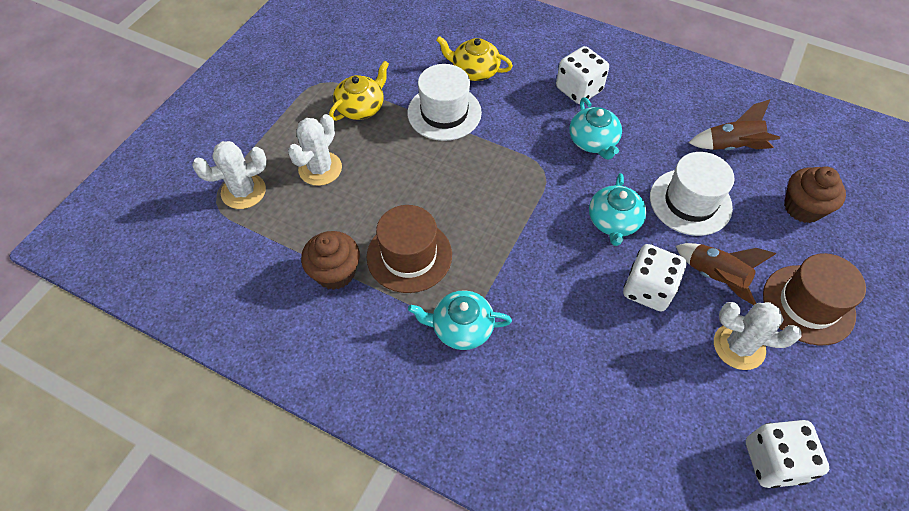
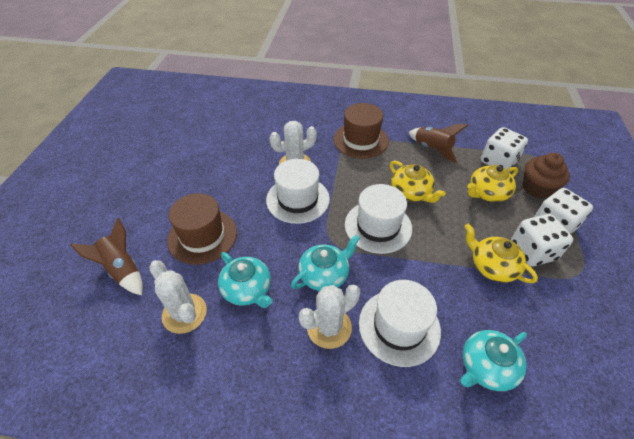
brown cupcake: [301,231,360,290] [784,167,846,223] = 2 -> [523,153,570,199] = 1
white hat: [407,64,482,141] [650,152,734,236] = 2 -> [266,159,330,224] [345,184,412,254] [359,280,441,367] = 3
yellow teapot: [329,61,389,121] [436,36,513,81] = 2 -> [390,161,446,203] [464,223,538,283] [467,165,518,202] = 3

